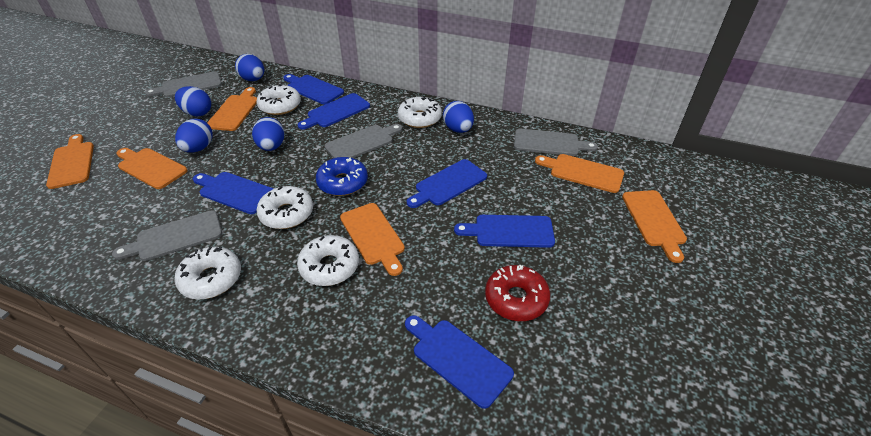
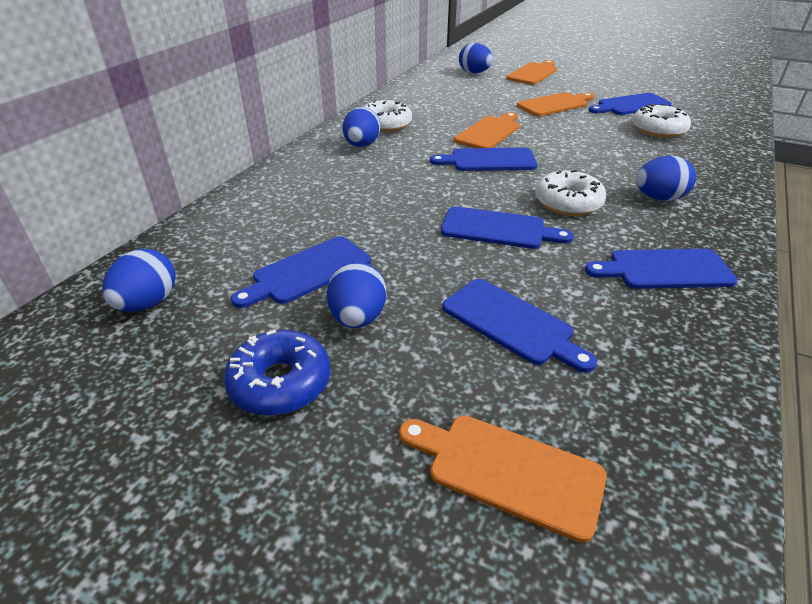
grey cutting board: [112,210,222,261] [145,71,222,97] [324,124,402,158] [514,129,598,156] = 4 -> none = 0
orange cutting board: [46,134,94,189] [116,148,188,189] [207,87,257,131] [340,203,405,276] [535,154,624,193] [622,190,687,263] = 6 -> [399,415,607,543] [454,112,520,148] [506,60,557,85] [517,92,594,116] = 4
red donut: [485,265,550,321] = 1 -> none = 0
white donut: [174,247,241,299] [256,84,301,115] [256,186,313,229] [297,235,359,286] [398,96,442,128] = 5 -> [364,100,412,132] [535,170,606,216] [632,103,691,138] = 3

